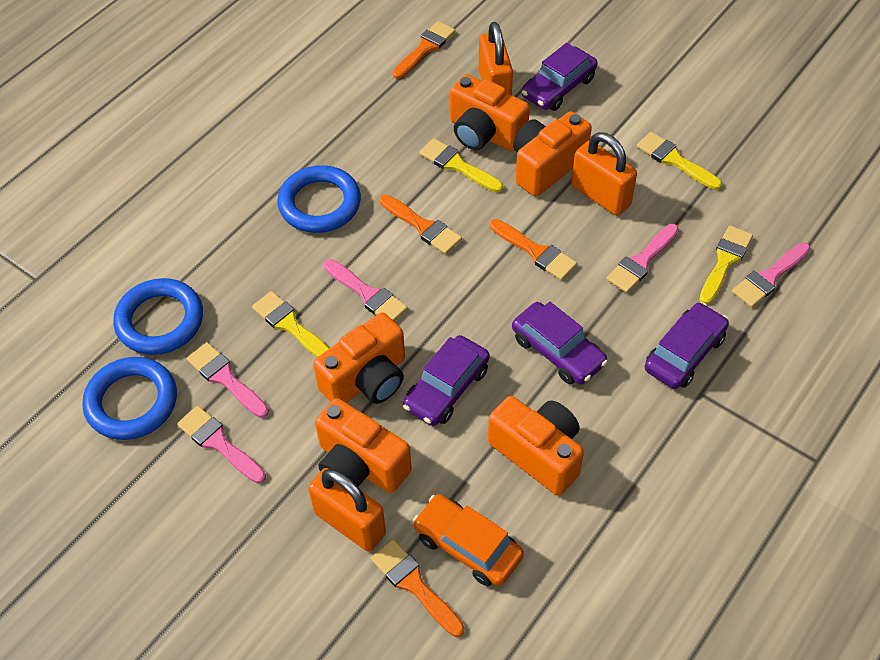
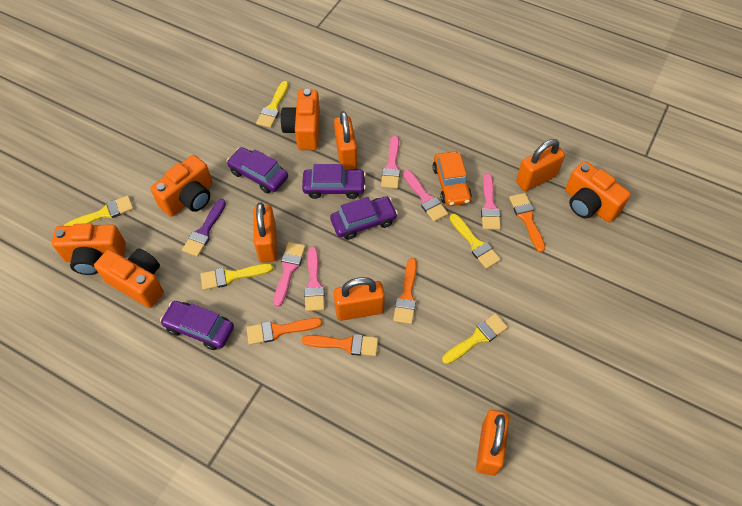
blue ring: [83,357,177,440] [113,278,203,355] [277,165,361,233] = 3 -> none = 0
orange padlock: [308,468,386,552] [479,22,513,95] [571,132,637,216] = 3 -> [253,203,277,263] [333,277,385,321] [334,111,357,170] [476,410,510,476] [516,139,565,191] = 5
purple brush: none = 0 -> [182,199,226,257] = 1
yellow brush: [252,291,330,357] [419,138,503,193] [636,132,722,190] [699,226,753,305] = 4 -> [64,195,134,226] [200,263,273,290] [256,81,289,128] [442,313,508,364] [450,214,501,269] = 5

